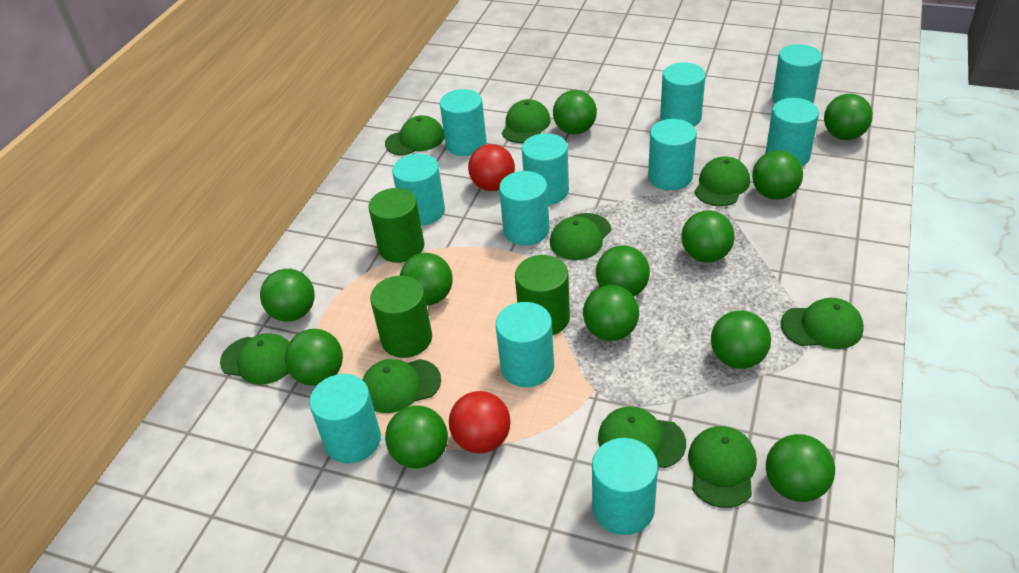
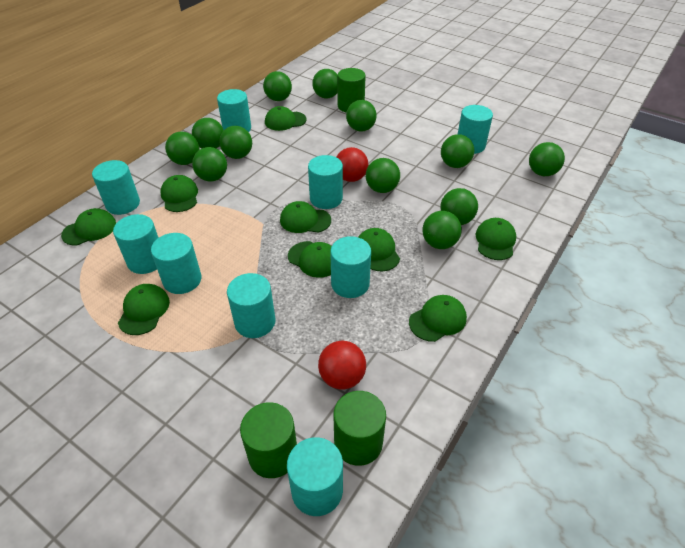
turquoise cylinder: [309,374,381,464] [392,154,445,226] [440,89,487,156] [496,302,554,387] [499,171,550,246] [522,133,569,205] [592,438,658,535] [648,119,697,190] [660,63,706,127] [765,98,819,166] [772,44,822,103] = 11 -> [92,160,140,215] [113,214,159,274] [151,233,201,294] [217,89,251,132] [227,273,275,338] [287,437,343,516] [308,155,343,209] [330,236,371,298] [458,105,493,154] = 9

